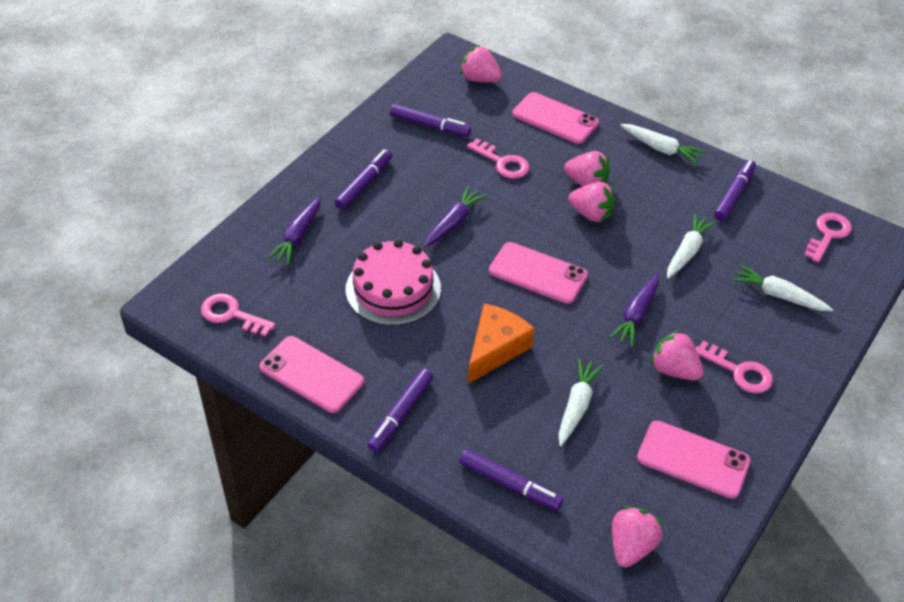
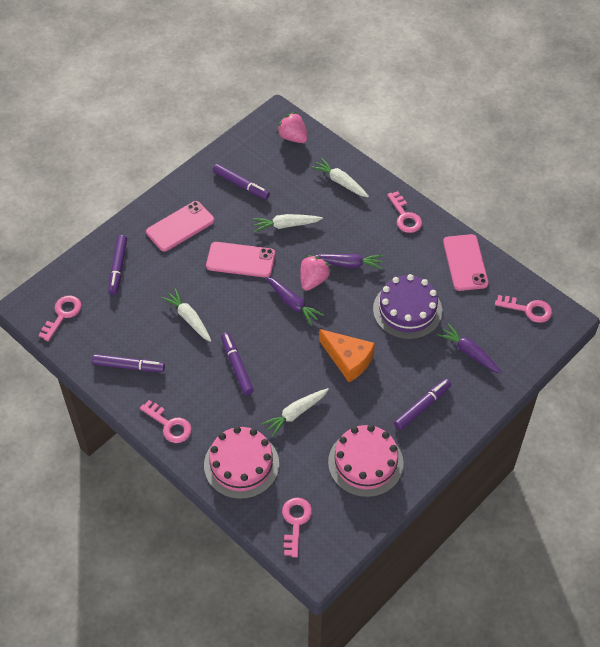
pink cake: [346,239,441,326] = 1 -> [204,426,279,499] [328,425,404,497] = 2
pink key: [201,293,276,337] [467,139,530,179] [696,341,773,393] [804,213,852,263] = 4 -> [38,295,82,341] [140,400,192,443] [282,498,312,557] [387,191,422,233] [495,295,552,323] = 5
pink phone: [259,336,364,413] [489,242,588,304] [512,92,599,144] [637,421,751,499] = 4 -> [146,201,214,252] [206,242,275,278] [443,234,489,291] = 3
pink strawberry: [460,45,502,82] [564,151,610,187] [568,182,615,222] [612,506,664,567] [650,330,704,380] = 5 -> [277,112,308,143] [300,255,331,291] = 2
purple cake: none = 0 -> [373,274,442,339] = 1

